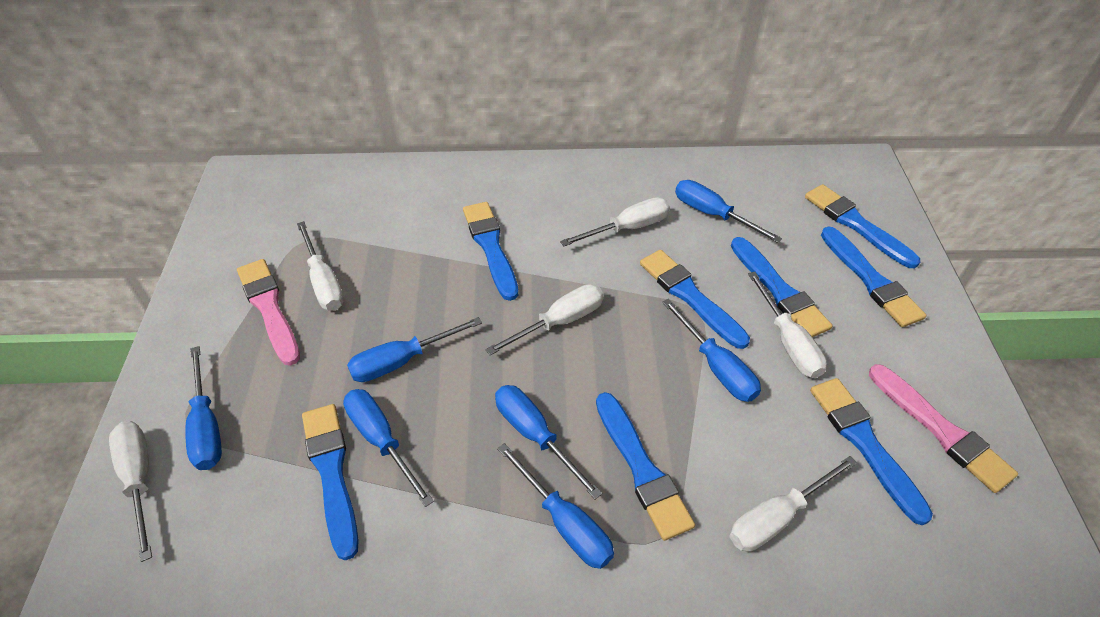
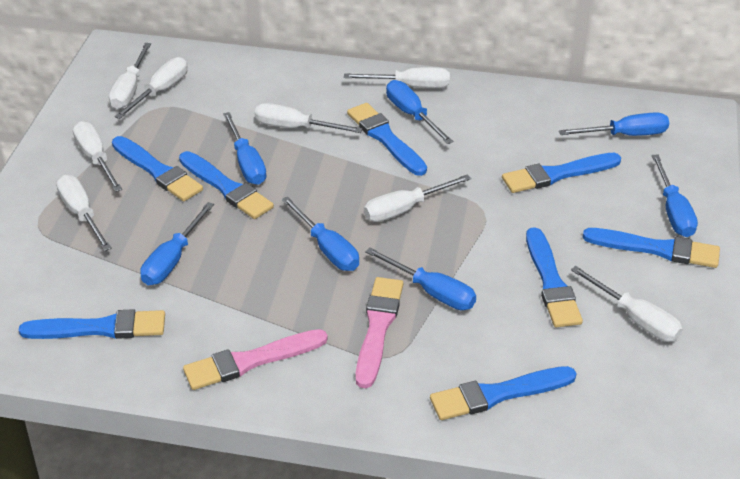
white screwdriver: [109,421,152,562] [297,221,344,311] [485,284,604,355] [560,197,670,247] [729,456,857,552] [748,272,827,378] = 6 -> [56,175,112,251] [73,121,122,192] [109,43,151,109] [114,57,188,119] [255,103,363,133] [344,67,450,88] [364,174,471,222] [571,266,683,342] = 8

